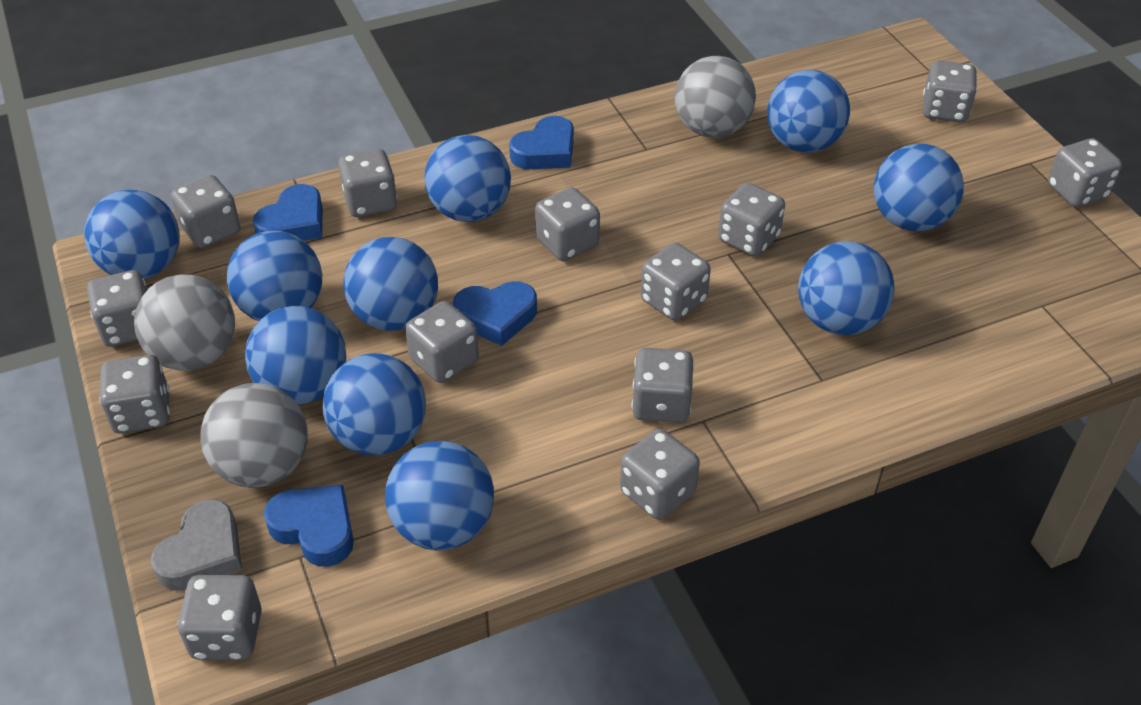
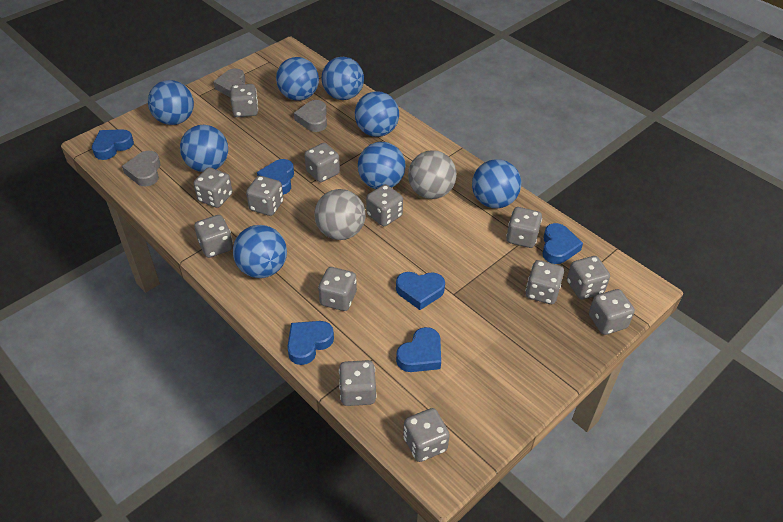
blue ball: [84,190,180,279] [227,231,322,321] [245,306,346,404] [323,353,426,455] [344,237,438,331] [385,441,494,550] [424,135,511,222] [767,70,850,153] [798,241,894,335] [874,144,964,231] = 10 -> [148,80,194,125] [180,125,228,172] [233,225,287,278] [276,57,319,101] [321,57,364,100] [355,91,399,137] [358,142,406,189] [472,159,521,208] = 8
blue heart: [253,184,323,241] [264,485,354,567] [453,281,537,346] [509,116,574,169] = 4 -> [92,129,134,160] [257,159,294,195] [287,321,334,365] [396,272,445,310] [396,327,441,372] [542,223,583,264] = 6
grey ball: [134,274,235,371] [200,383,308,488] [675,56,756,138] = 3 -> [314,189,366,240] [408,150,457,199] = 2
grey heart: [151,499,242,591] = 1 -> [122,151,161,186] [213,68,245,97] [294,100,327,132] = 3

